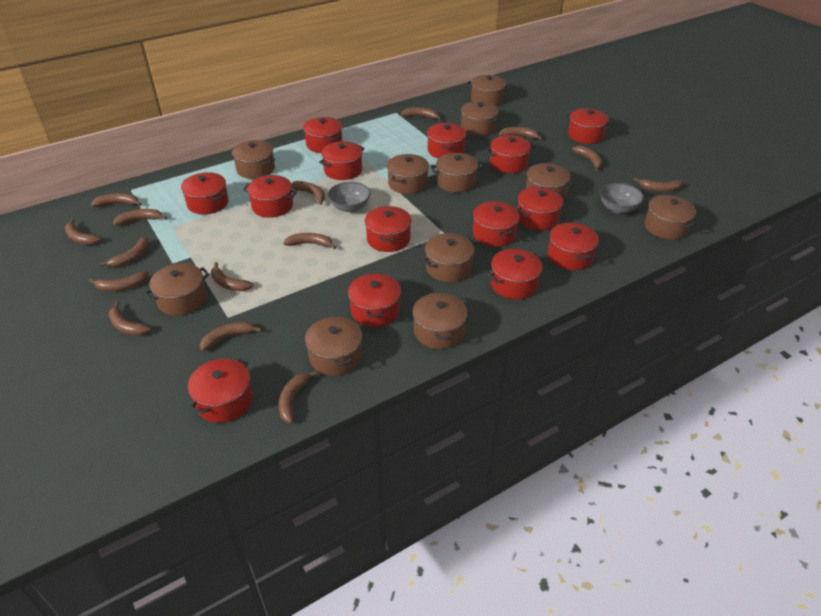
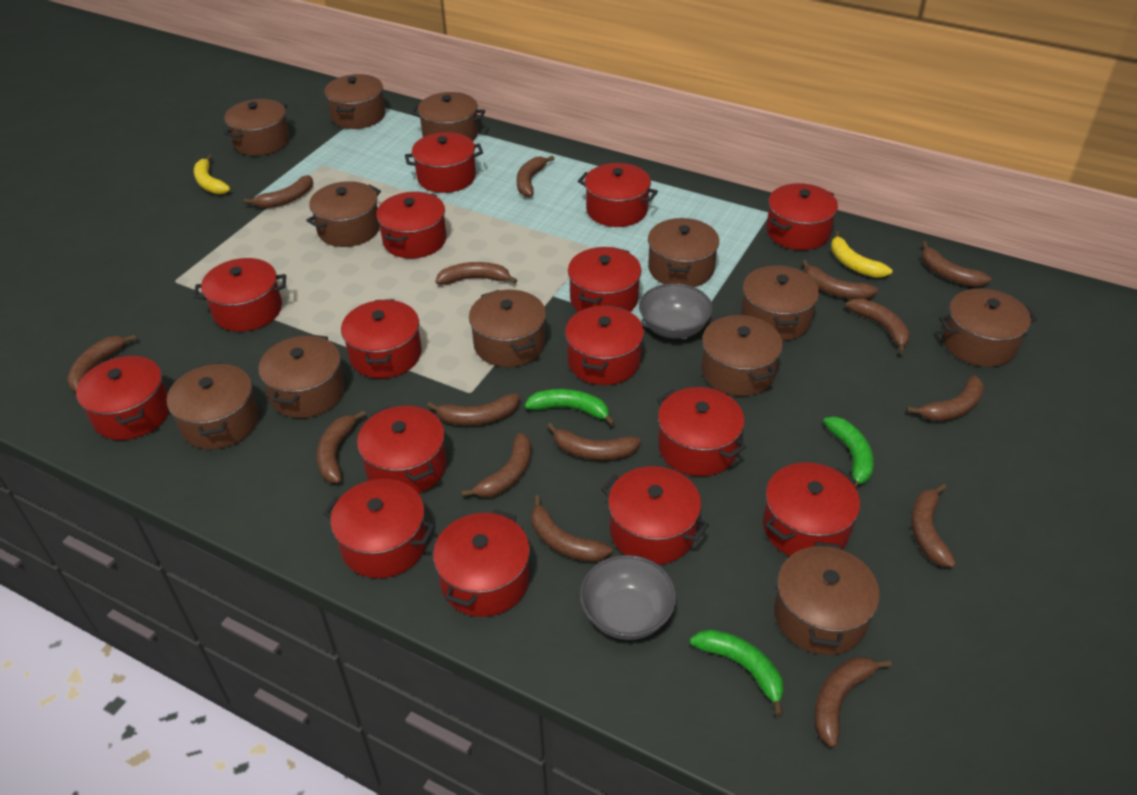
brown pot: [144,263,209,316] [232,140,275,179] [305,316,362,376] [387,154,429,194] [413,292,468,349] [423,233,475,282] [431,153,483,193] [461,101,498,136] [467,75,510,106] [523,163,574,199] [645,195,696,240] = 11 -> [167,362,259,449] [224,99,290,156] [258,334,345,418] [306,181,381,247] [324,74,385,129] [411,92,485,141] [469,290,546,367] [648,218,719,287] [701,315,783,396] [741,265,819,341] [774,542,880,655] [939,288,1037,367] = 12
green banana: none = 0 -> [525,389,615,426] [690,629,784,716] [823,417,874,488] = 3
red pot: [181,172,229,215] [188,358,253,423] [243,175,297,218] [303,117,342,153] [319,141,365,180] [348,273,401,327] [365,206,412,252] [427,123,466,158] [473,201,520,247] [486,135,535,173] [489,249,543,299] [517,187,563,230] [548,222,599,270] [565,108,613,144] = 14 -> [76,356,169,440] [194,258,286,332] [323,479,435,578] [341,299,422,378] [357,406,447,494] [376,192,447,258] [405,132,483,193] [433,510,530,617] [565,305,644,385] [568,247,642,312] [578,163,658,227] [601,466,709,565] [657,387,746,476] [763,462,860,556] [766,183,838,250] = 15
yellow banana: none = 0 -> [194,155,231,195] [831,231,892,278] = 2

